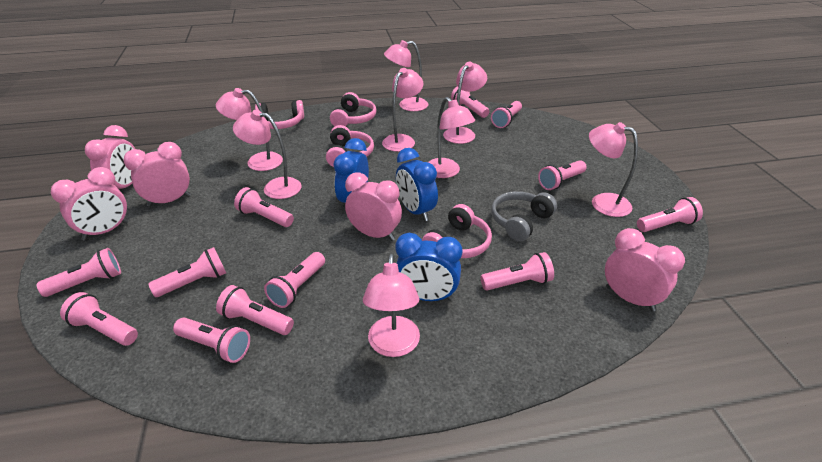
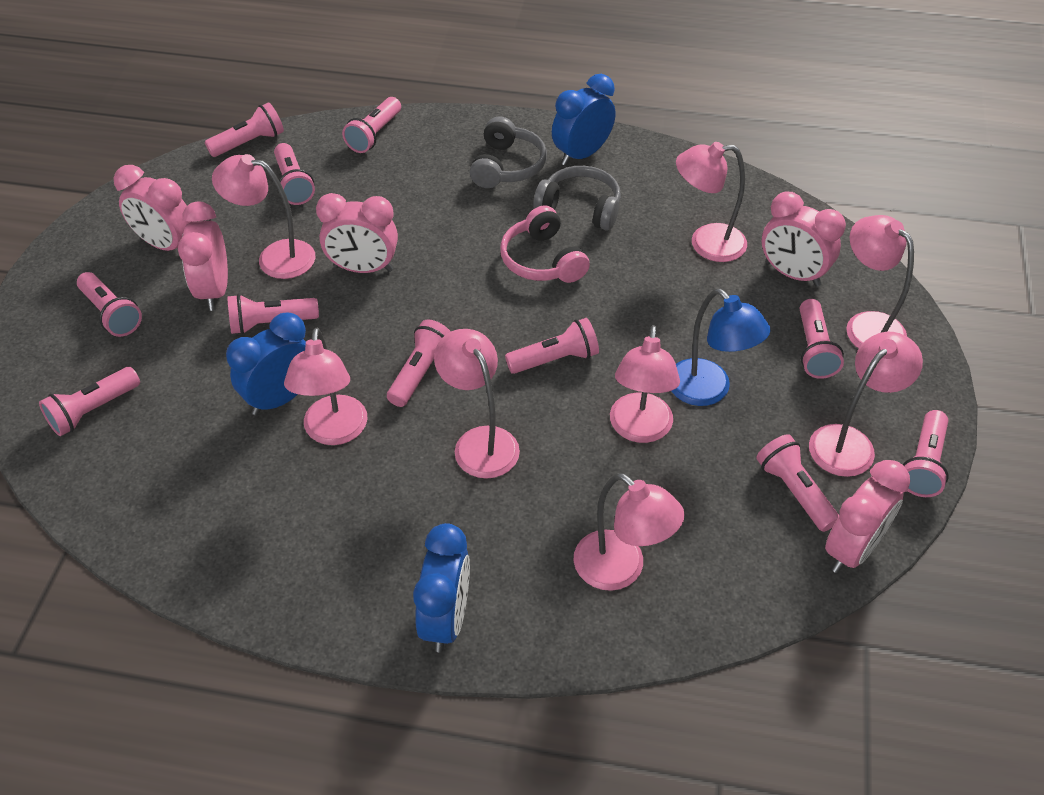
blue lamp: none = 0 -> [672,289,770,406] = 1
grey headphones: [491,191,557,242] = 1 -> [470,117,547,188] [533,166,621,231] = 2
pink flashlight: [37,248,121,297] [60,292,138,346] [148,247,226,297] [173,318,250,363] [216,285,294,335] [234,187,294,227] [264,252,325,308] [451,86,490,118] [480,252,554,291] [491,101,522,128] [538,160,587,190] [637,197,703,232] = 12 -> [39,367,140,436] [77,272,142,337] [205,102,284,157] [227,294,319,334] [274,143,315,205] [342,97,401,153] [387,320,451,407] [505,318,599,374] [756,434,839,532] [800,299,844,379] [903,410,949,497] = 11
pink headphones: [255,100,304,129] [326,125,374,167] [330,92,377,126] [422,204,492,258] = 4 -> [500,205,590,283] = 1

